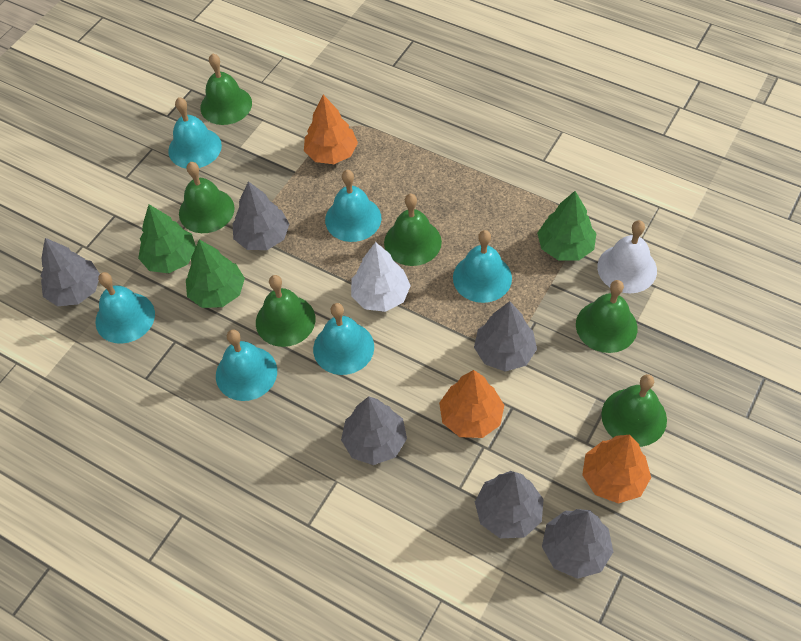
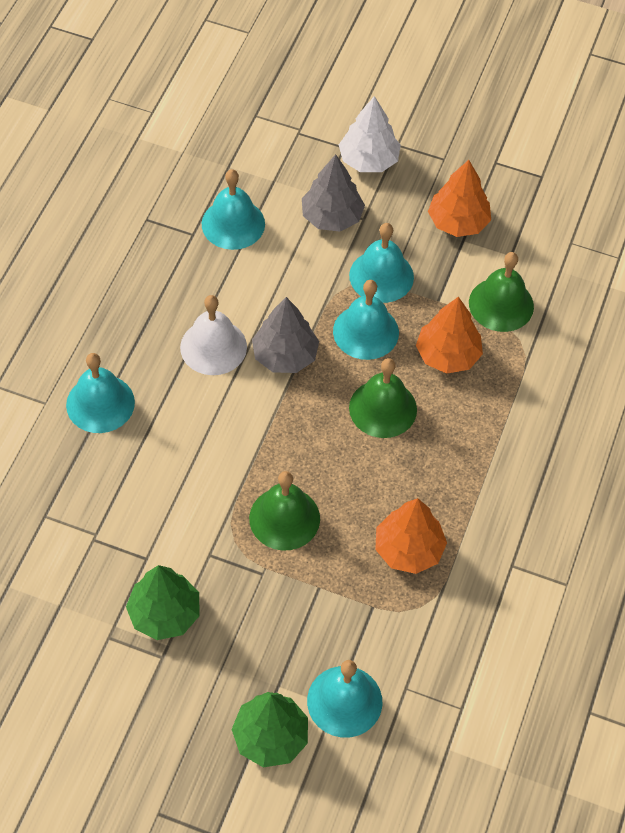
green bell: [179,162,235,233] [200,53,252,125] [256,275,315,347] [384,194,442,266] [576,280,638,353] [601,374,667,447] = 6 -> [249,471,320,551] [349,358,417,438] [469,252,534,332] = 3
green tree: [138,204,196,273] [186,239,245,308] [537,191,597,261] = 3 -> [126,565,200,640] [231,692,308,767] = 2
grey tree: [41,238,100,306] [233,181,289,250] [341,396,407,465] [474,301,537,372] [475,471,544,538] [542,509,613,579] = 6 -> [252,297,319,373] [302,154,365,232] = 2
turquoise bell: [96,272,155,344] [168,97,222,169] [216,329,277,401] [313,303,374,375] [325,170,381,242] [453,230,512,303] = 6 -> [66,353,135,433] [202,169,265,250] [307,660,382,738] [333,280,399,360] [349,223,414,303] = 5

